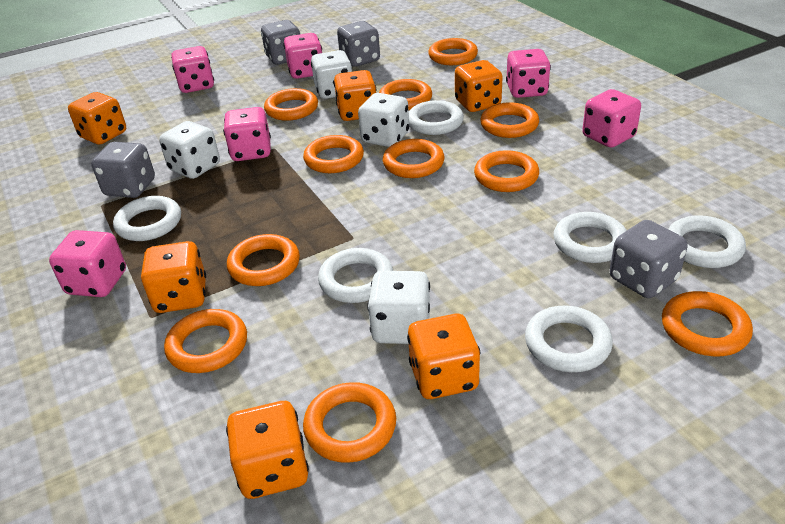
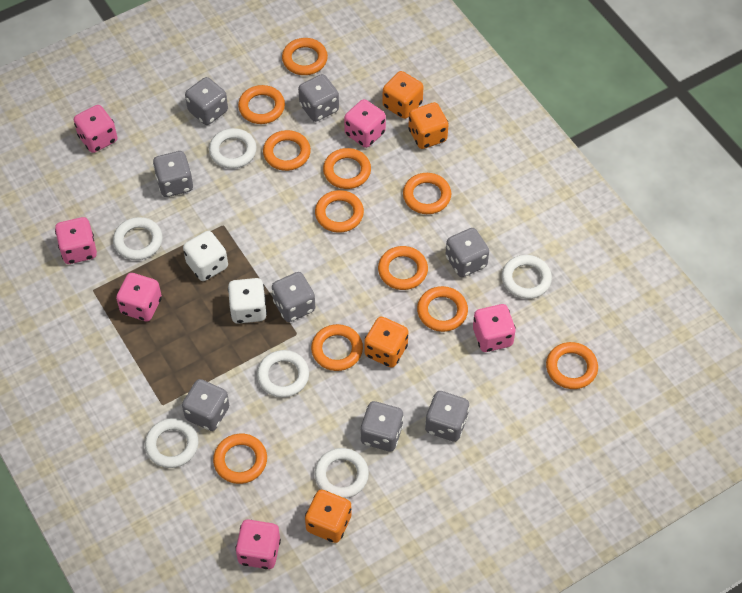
grey dice: [91,142,155,198] [261,20,300,64] [337,21,380,67] [609,220,688,298] = 4 -> [153,151,193,197] [182,379,229,431] [185,77,228,125] [272,272,315,322] [298,74,339,122] [360,401,404,451] [425,391,469,442] [446,228,489,277] = 8
orange dice: [68,92,126,145] [141,241,206,313] [226,401,309,499] [334,70,376,121] [407,314,480,399] [455,60,502,112] = 6 -> [305,490,352,543] [364,317,408,368] [383,71,423,119] [408,102,449,149] = 4
white dice: [159,121,220,179] [311,50,352,99] [358,93,409,147] [367,271,430,344] = 4 -> [183,231,228,281] [228,278,267,324] = 2

